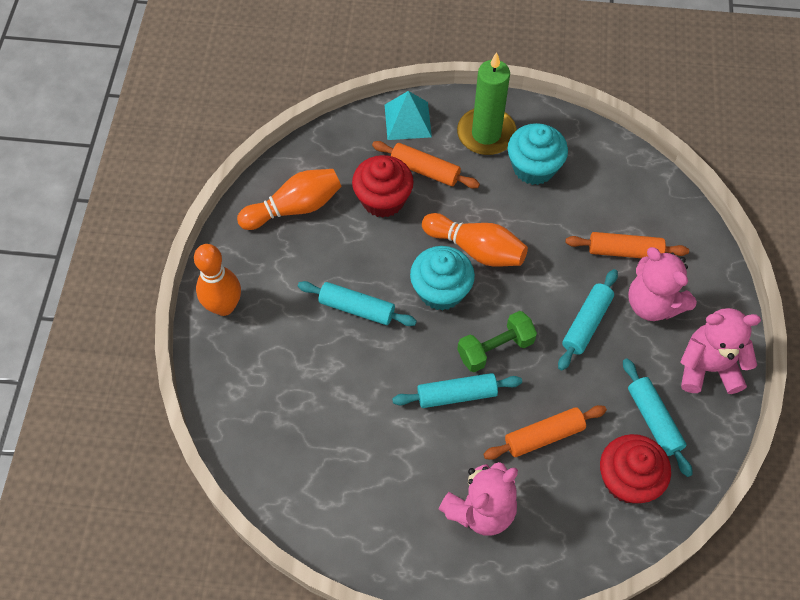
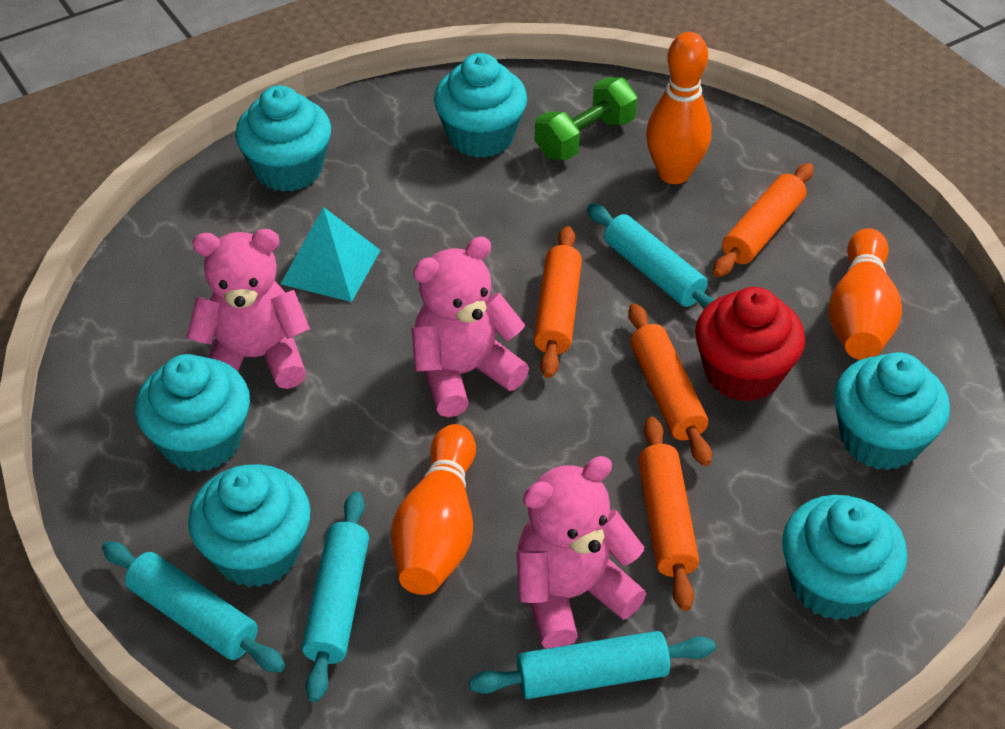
green candle: [457,52,517,155] = 1 -> none = 0
orange rolling pin: [372,141,480,189] [483,405,607,460] [565,232,689,258] = 3 -> [534,226,582,378] [628,303,712,466] [638,417,699,611] [713,163,814,277] = 4
red cupcake: [352,155,414,218] [600,434,671,503] = 2 -> [695,287,805,402] = 1
turquoise cupcake: [410,246,475,311] [508,123,568,185] = 2 -> [135,354,250,472] [188,464,311,588] [235,85,331,192] [434,53,527,158] [782,495,907,620] [834,352,950,470] = 6

